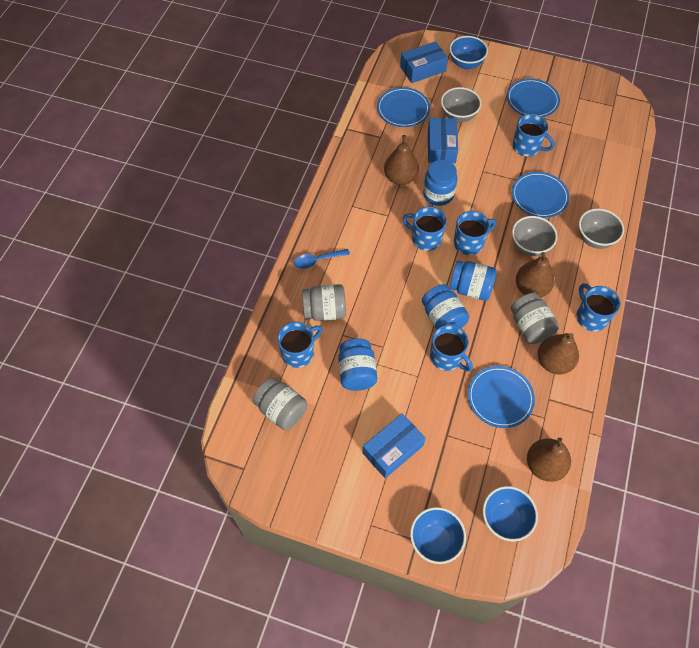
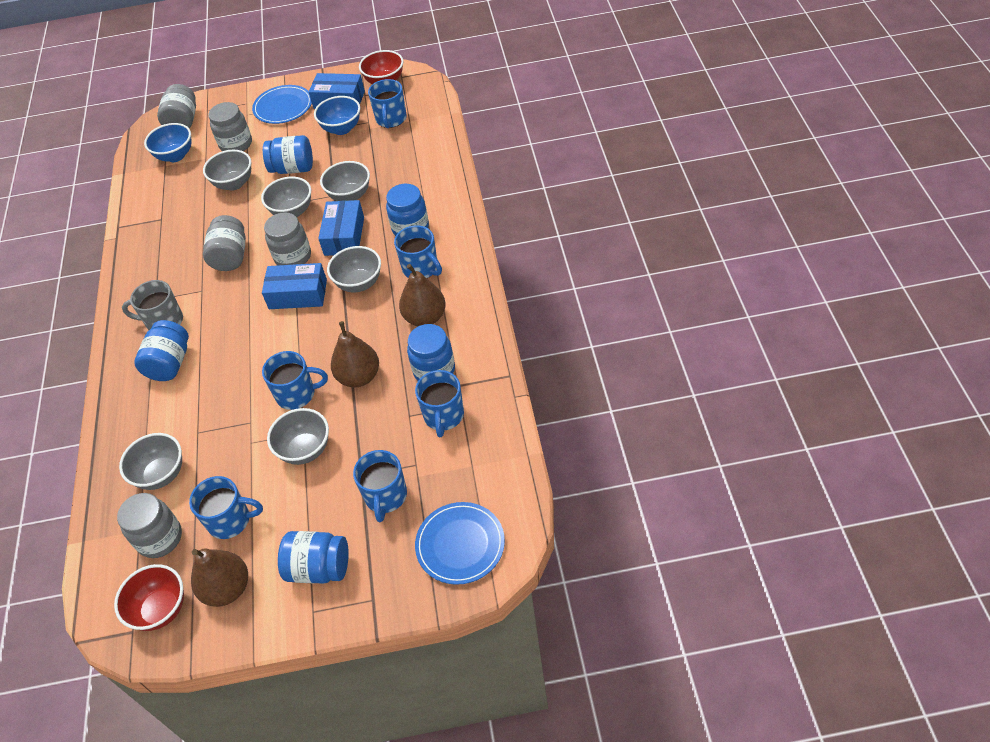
blue bowl: [410,507,466,564] [449,36,488,69] [483,486,538,541] = 3 -> [144,123,192,162] [314,96,360,135] = 2
blue jar: [338,339,377,391] [422,284,469,329] [423,160,457,206] [449,260,497,301] = 4 -> [134,320,189,381] [263,135,313,174] [278,531,349,584] [386,184,429,236] [407,324,455,381] = 5
blue plate: [377,87,430,127] [468,366,535,428] [507,78,560,117] [512,172,570,218] = 4 -> [252,85,312,124] [415,502,505,585] = 2
blue spoon: [294,249,350,269] = 1 -> none = 0
brown pear: [384,135,419,185] [516,252,555,298] [527,437,571,482] [538,333,579,374] = 4 -> [191,549,248,607] [331,321,379,387] [399,264,446,326] = 3
grey bowl: [441,87,481,122] [512,216,557,256] [579,208,624,249] = 3 -> [119,433,182,490] [203,150,251,191] [261,177,311,217] [267,408,329,465] [320,161,370,201] [327,246,381,292] = 6
grey jar: [253,377,307,430] [302,284,346,321] [511,293,559,344] = 3 -> [117,493,182,558] [157,84,196,128] [203,215,246,271] [208,102,252,151] [264,212,311,265] = 5
grey mug: none = 0 -> [122,280,183,330] = 1
red bowl: none = 0 -> [114,564,184,631] [359,50,403,84] = 2

